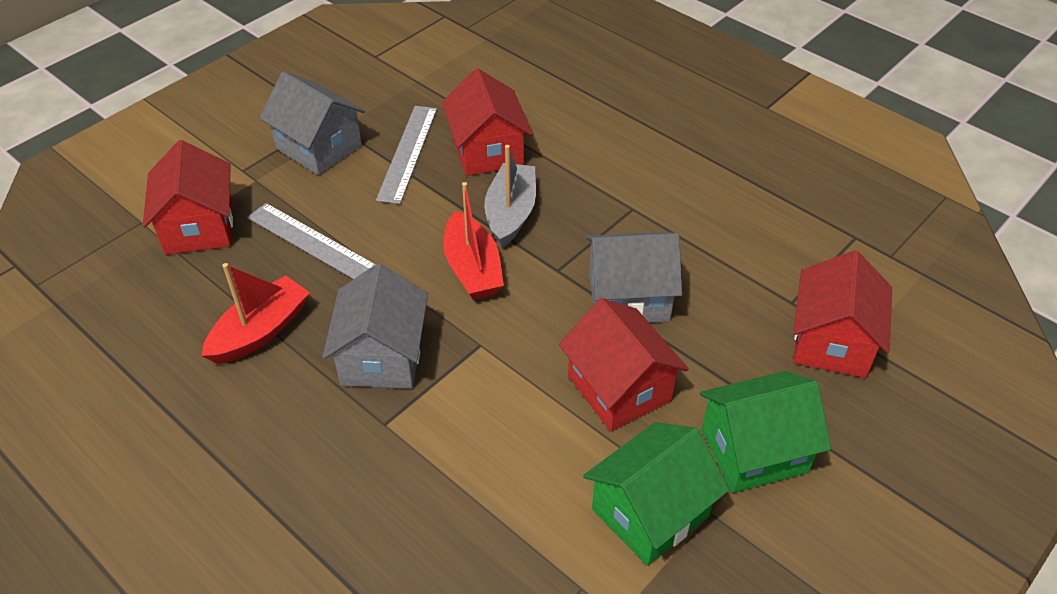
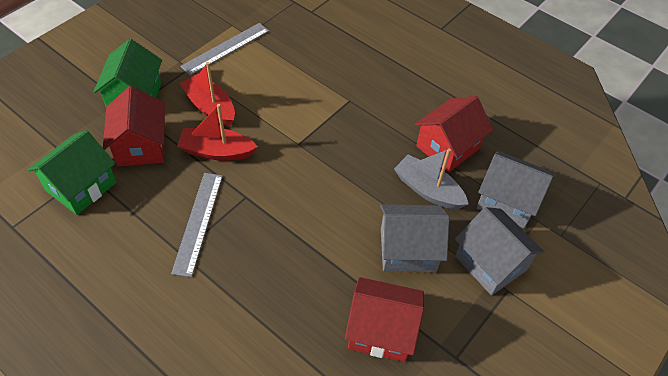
red house: [143,140,233,255] [442,68,532,176] [559,298,689,431] [793,250,892,378] = 4 -> [103,86,165,167] [345,277,424,362] [415,96,493,173] = 3

